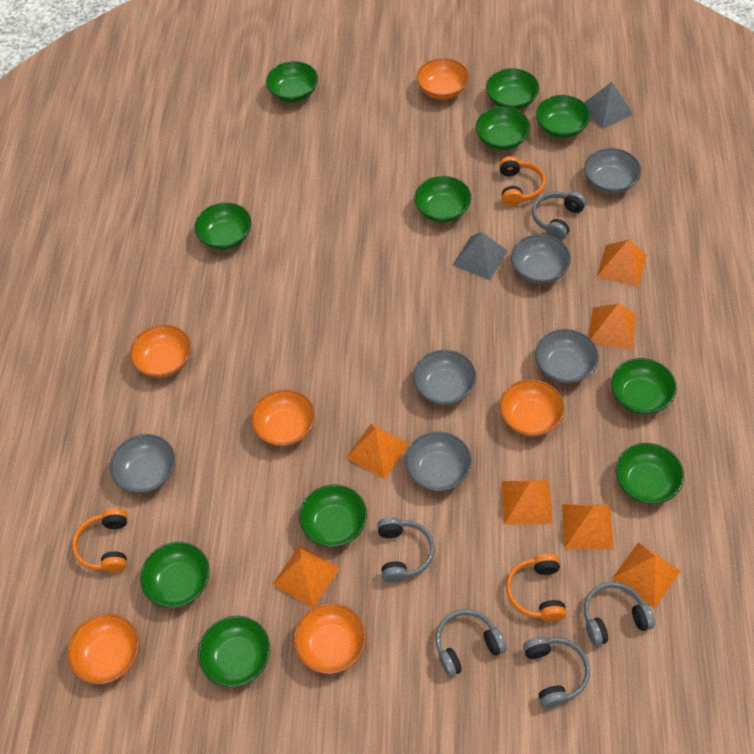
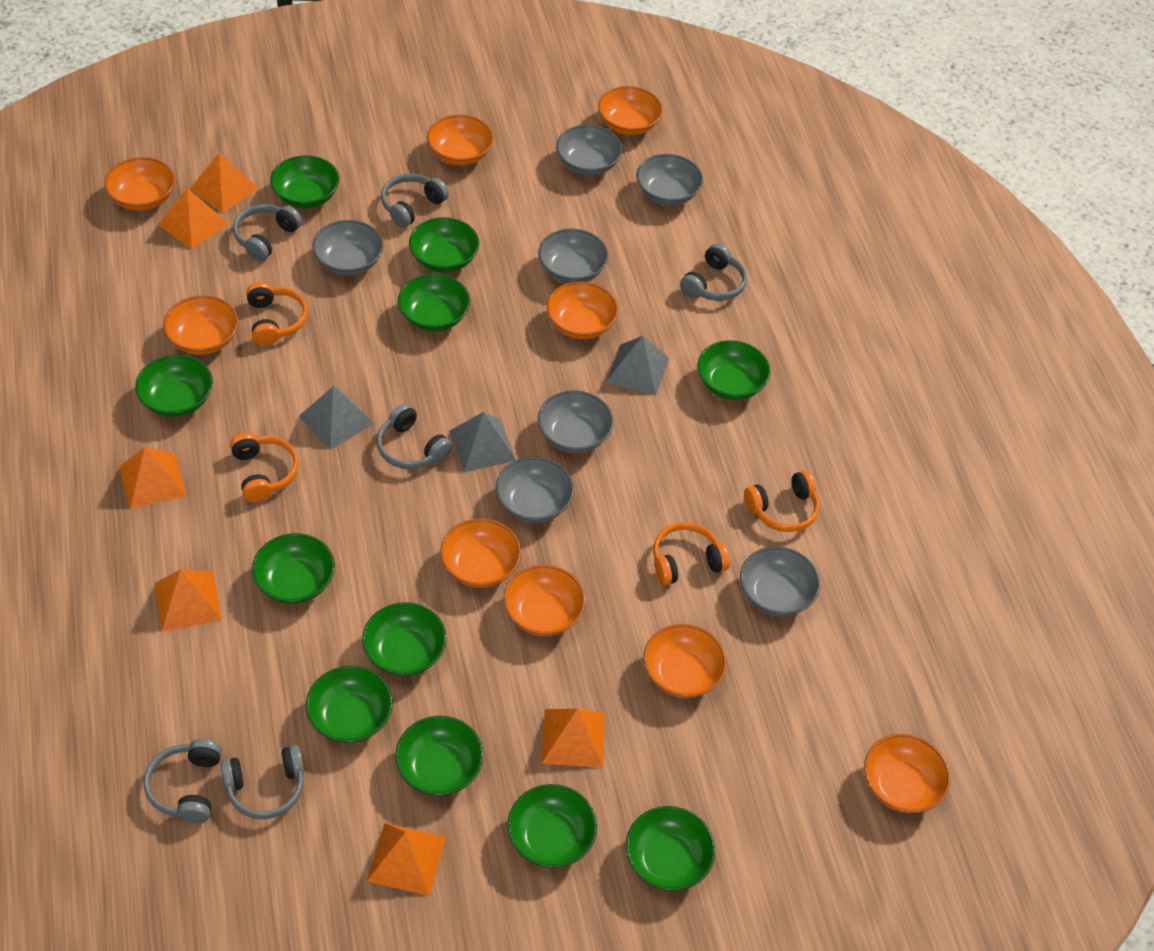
grey bowl: [110,434,175,493] [405,432,472,491] [413,350,476,405] [511,234,571,284] [535,329,599,384] [584,148,641,194] = 6 -> [312,220,383,276] [496,457,574,523] [538,229,608,283] [538,390,614,453] [556,125,622,176] [636,154,703,206] [740,546,820,616] = 7
grey headphones: [377,517,434,582] [435,609,507,677] [523,637,590,708] [532,191,586,240] [584,582,655,646] = 5 -> [144,739,222,823] [221,745,304,819] [233,204,302,261] [377,404,453,469] [381,173,449,228] [680,243,747,301] = 6
grey pyramid: [452,232,508,280] [584,82,634,129] = 2 -> [298,386,374,450] [449,412,516,472] [606,336,669,396] = 3
orange bowl: [67,613,139,684] [130,324,191,378] [251,389,315,446] [294,603,366,674] [416,58,469,100] [500,379,565,436] = 6 -> [104,157,175,211] [163,295,238,355] [427,115,494,166] [440,518,521,588] [504,565,586,636] [547,282,618,339] [598,86,663,135] [644,624,727,698] [864,734,950,813] = 9
orange headphones: [72,508,127,572] [499,156,546,206] [506,554,566,621] = 3 -> [230,433,299,502] [246,282,308,346] [653,522,730,585] [744,470,820,532] = 4
orange pyramid: [273,545,340,608] [346,423,409,479] [502,480,553,525] [562,504,614,550] [589,303,636,350] [597,240,647,287] [612,543,681,609] = 7 -> [119,447,187,509] [155,569,222,632] [158,188,229,249] [190,153,259,213] [367,823,446,896] [542,709,605,768] = 6

